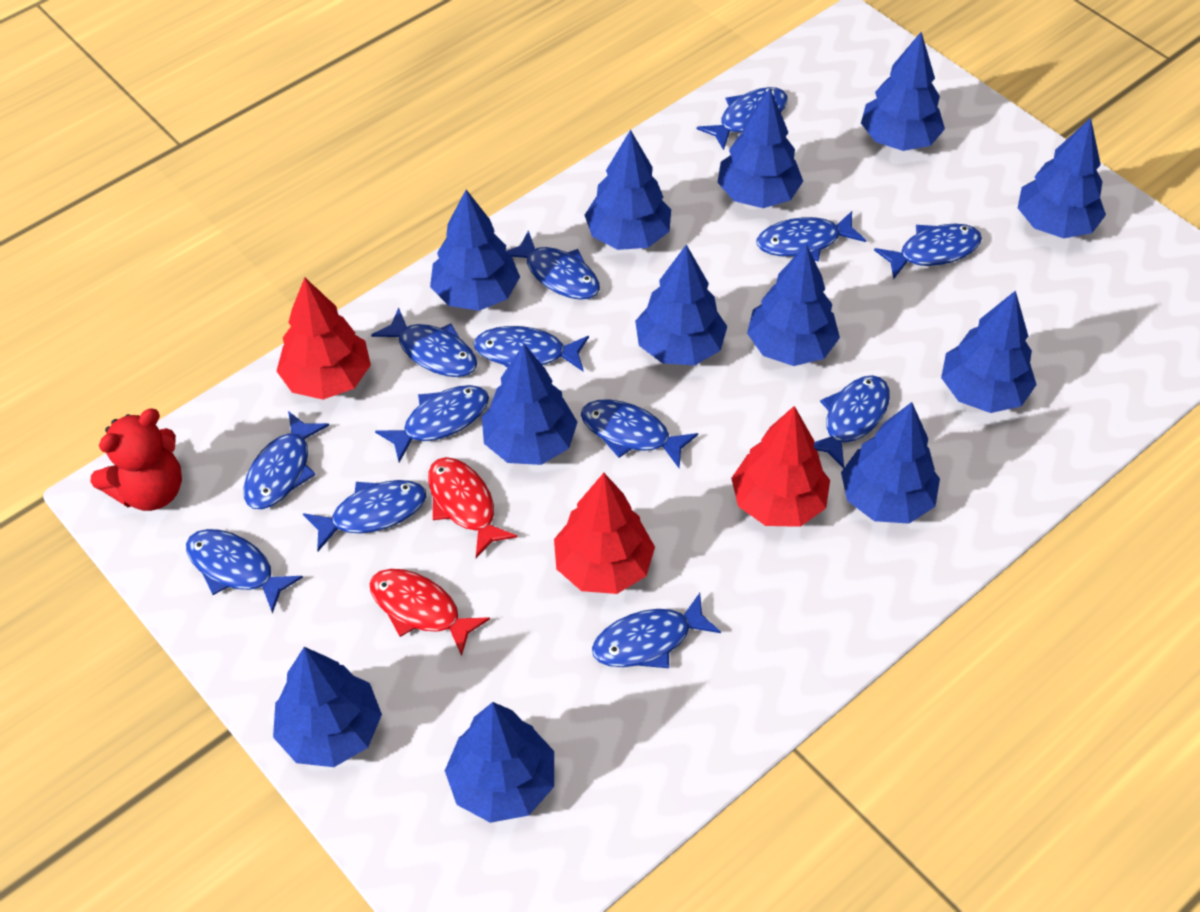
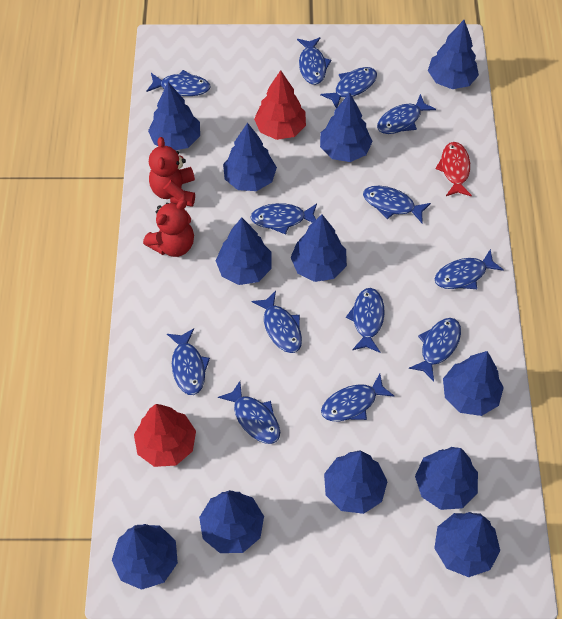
red fish: [369,569,490,656] [428,457,518,558] = 2 -> [435,142,472,197] = 1
red teddy bear: [91,409,182,511] = 1 -> [143,199,194,257] [149,137,195,207] = 2
red tree: [277,277,371,400] [554,473,655,594] [731,406,830,527] = 3 -> [134,404,196,467] [254,70,306,140] = 2

